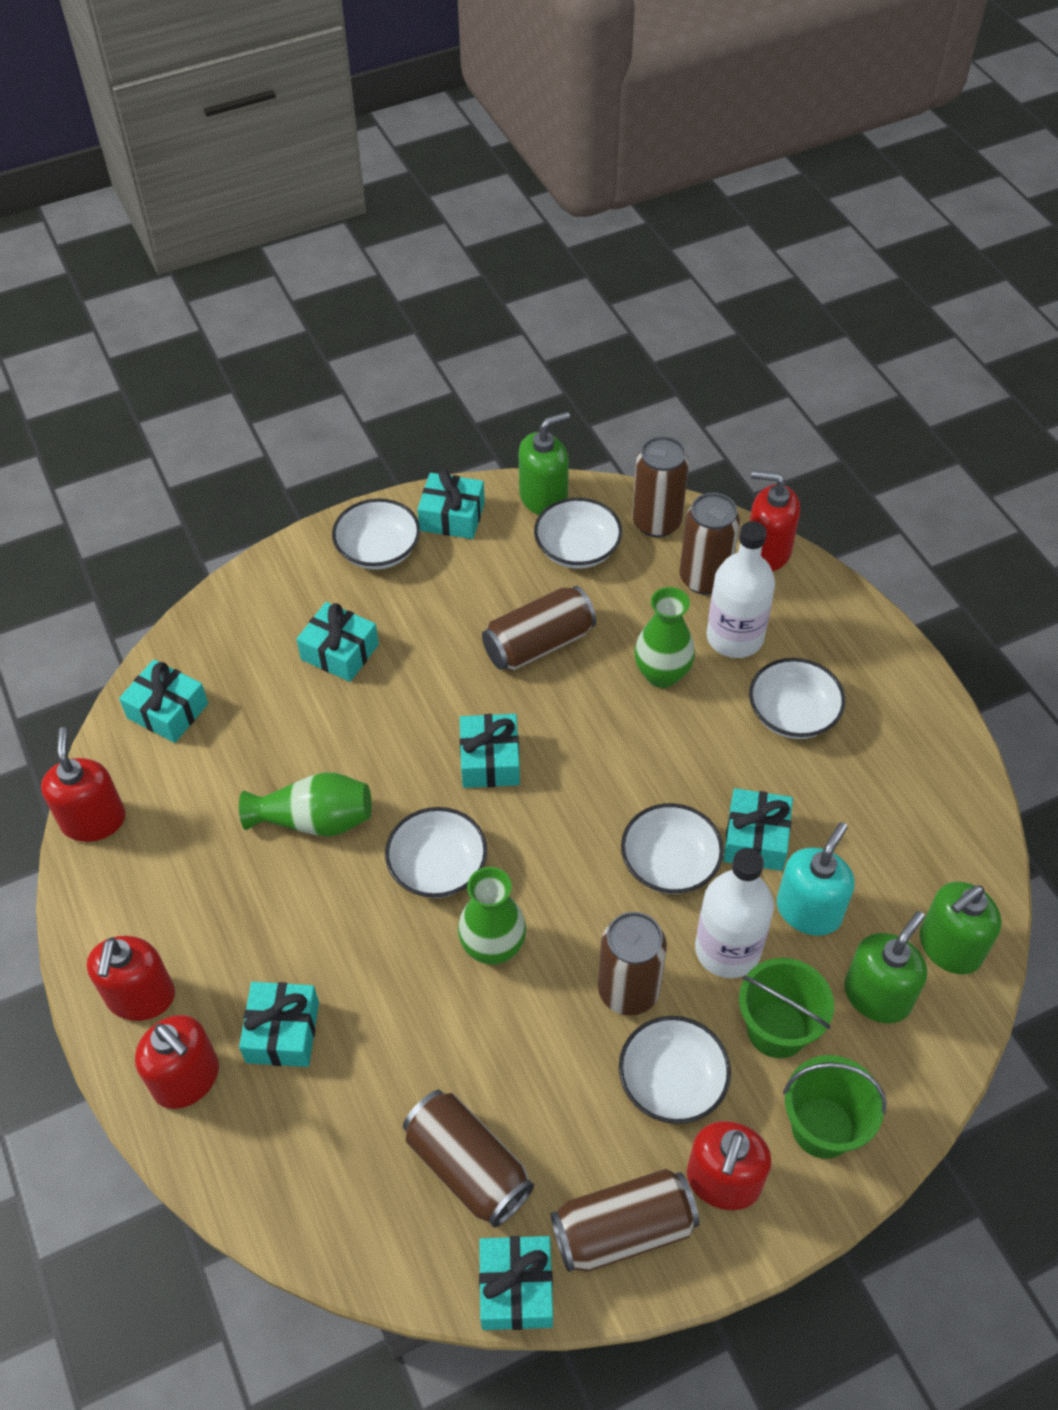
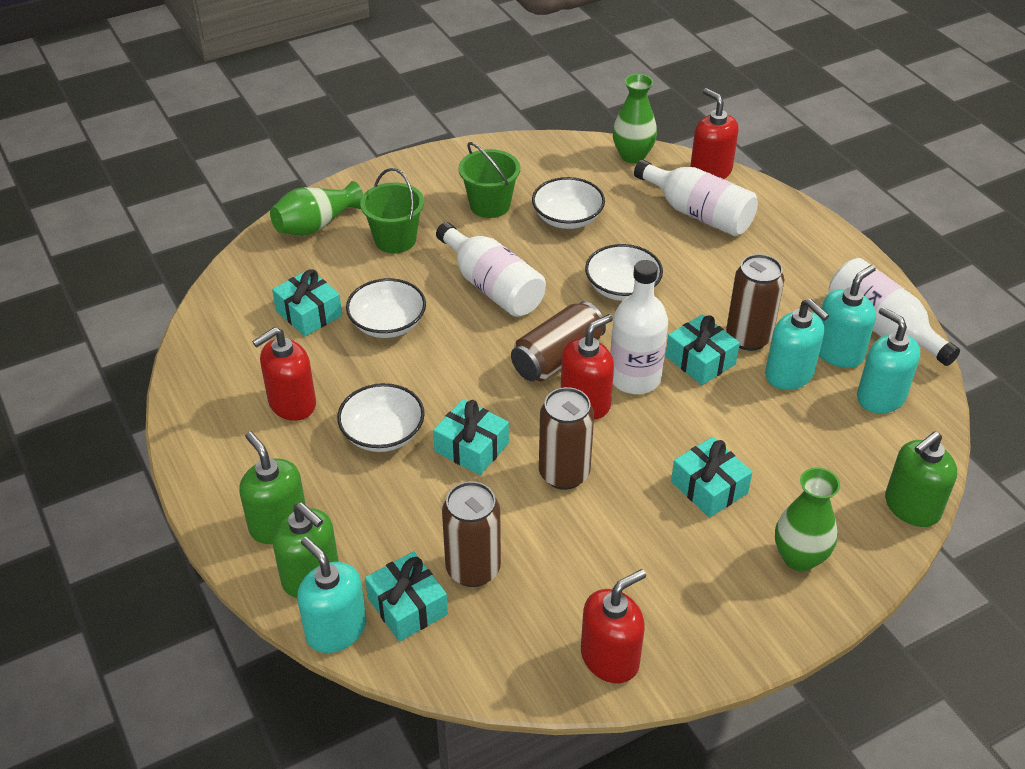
brown can: [403,1090,534,1228] [482,586,596,671] [551,1169,700,1272] [598,912,667,1016] [632,436,689,537] [679,493,740,595] = 6 -> [442,481,501,587] [511,301,606,381] [539,387,594,490] [726,254,784,351] = 4
red soap dispenser: [41,727,126,842] [87,936,175,1021] [135,1015,219,1109] [687,1121,771,1210] [750,471,800,571] = 5 -> [252,327,316,421] [561,314,614,419] [581,569,646,683] [690,88,739,179] = 4
turquoise gift: [119,659,208,743] [239,982,319,1067] [296,602,379,682] [417,470,485,539] [460,714,520,788] [479,1236,553,1330] [724,788,793,871] = 7 -> [272,269,342,336] [365,551,448,641] [433,399,509,475] [666,314,740,385] [671,437,753,517] = 5
turquoise soap dispenser: [777,822,854,936] = 1 -> [297,537,366,653] [765,299,829,390] [819,265,876,368] [857,307,920,413] = 4
white bottle: [695,848,774,978] [706,521,775,658] = 2 -> [436,222,546,317] [610,260,668,394] [634,160,758,236] [829,258,960,366] = 4
white bowl: [332,499,420,570] [385,807,487,898] [534,498,622,569] [619,1016,731,1124] [621,803,724,894] [749,658,845,739] = 6 -> [337,383,425,452] [346,278,426,338] [532,177,605,229] [585,244,663,301] = 4

